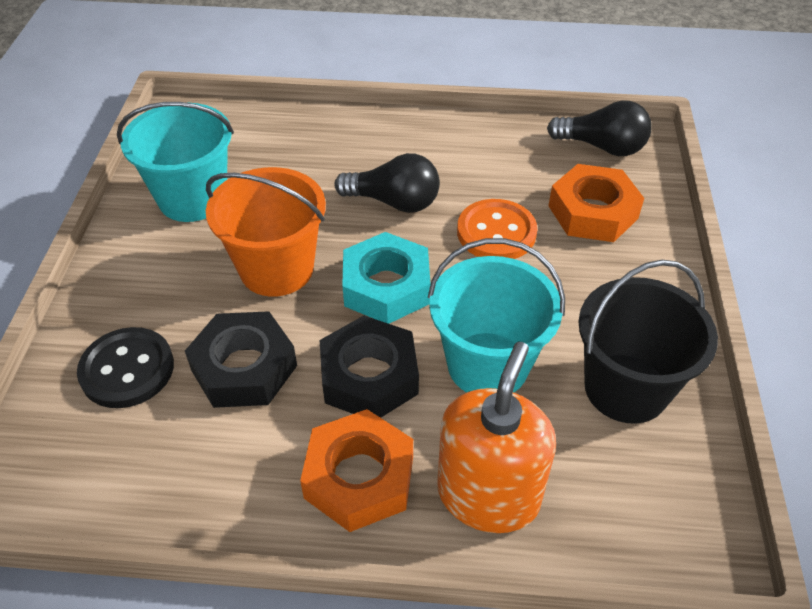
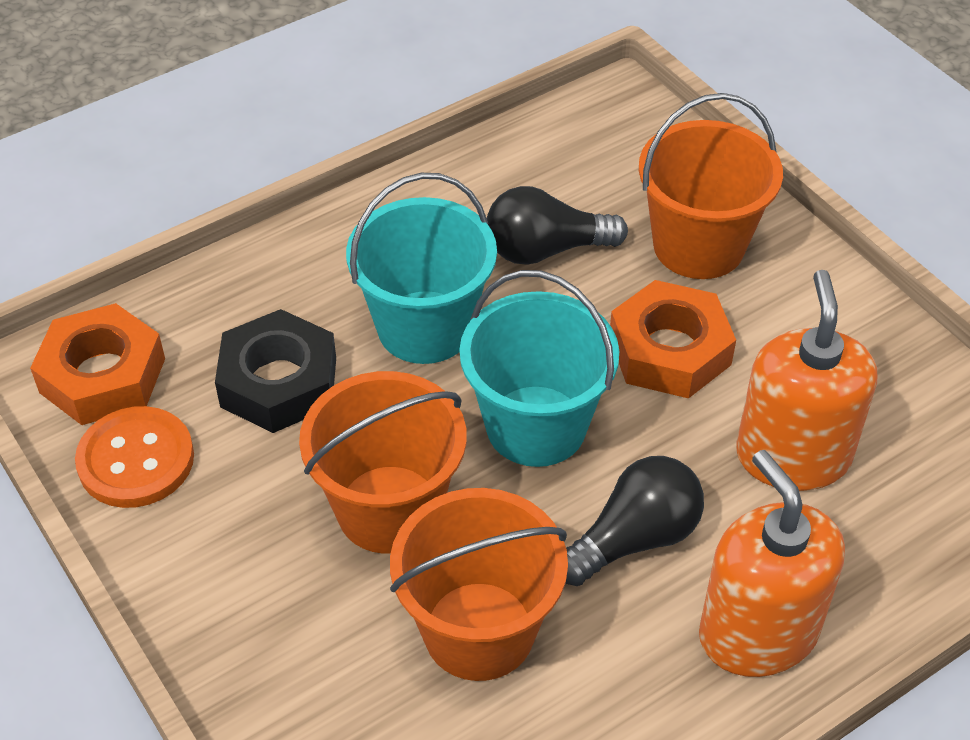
black bucket: [578,260,718,424] = 1 -> none = 0
black button: [77,327,174,408] = 1 -> none = 0
black nut: [185,311,297,408] [320,316,419,418] = 2 -> [215,309,336,433] = 1
orange bucket: [206,167,326,297] = 1 -> [299,371,467,554] [390,488,568,681] [639,93,783,279] = 3
orange soap dispenser: [437,342,556,533] = 1 -> [699,450,845,677] [736,270,877,491] = 2
turquoise nut: [342,232,431,324] = 1 -> none = 0

